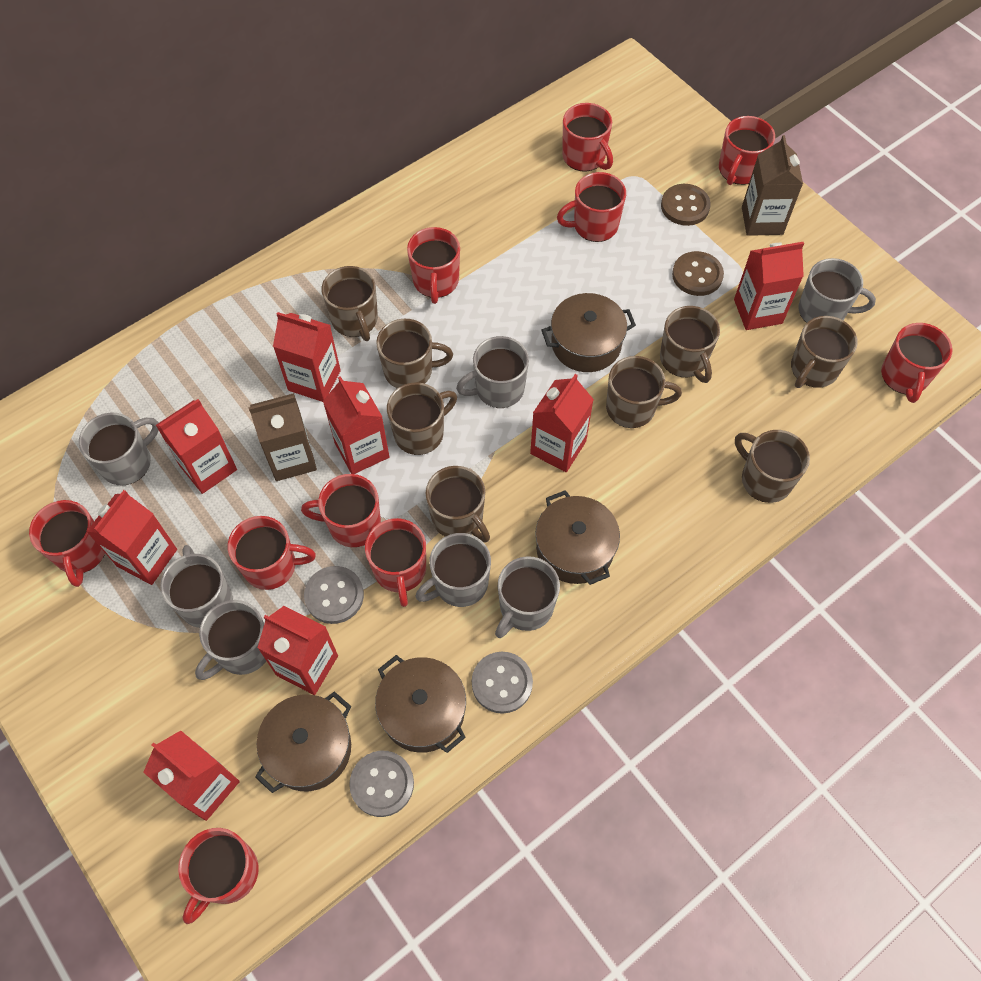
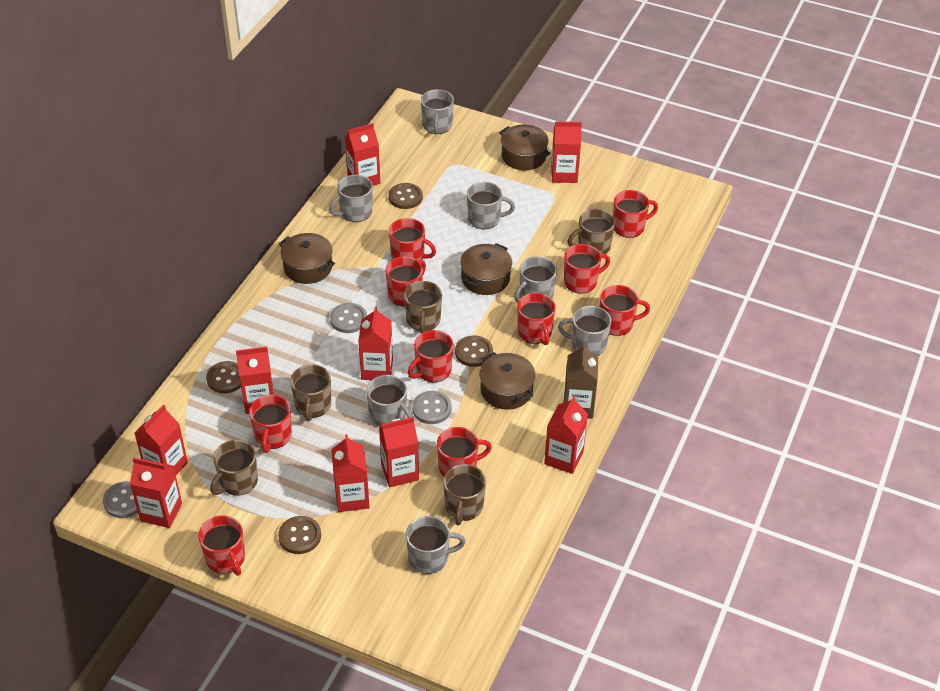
brown button: [661,184,711,226] [672,251,724,296] = 2 -> [206,361,241,393] [278,516,321,554] [388,183,423,209] [455,335,493,367] = 4
brown carton: [248,393,317,481] [742,135,803,236] = 2 -> [564,343,598,418] = 1
brown mug: [322,266,378,341] [376,319,453,388] [387,382,457,455] [426,466,490,543] [606,356,682,428] [660,306,720,383] [735,430,810,503] [791,316,858,388] = 8 -> [210,440,258,496] [290,365,331,421] [404,281,442,333] [443,464,486,525] [568,209,615,254] = 5
red carton: [87,490,177,585] [143,730,240,821] [156,399,237,494] [257,606,338,695] [273,312,341,402] [323,376,389,474] [530,374,594,472] [734,242,804,330] = 8 -> [130,457,182,528] [135,405,188,475] [236,347,274,414] [331,434,370,512] [345,123,380,186] [358,307,393,380] [379,417,419,487] [544,396,588,474] [551,122,582,183] = 9

